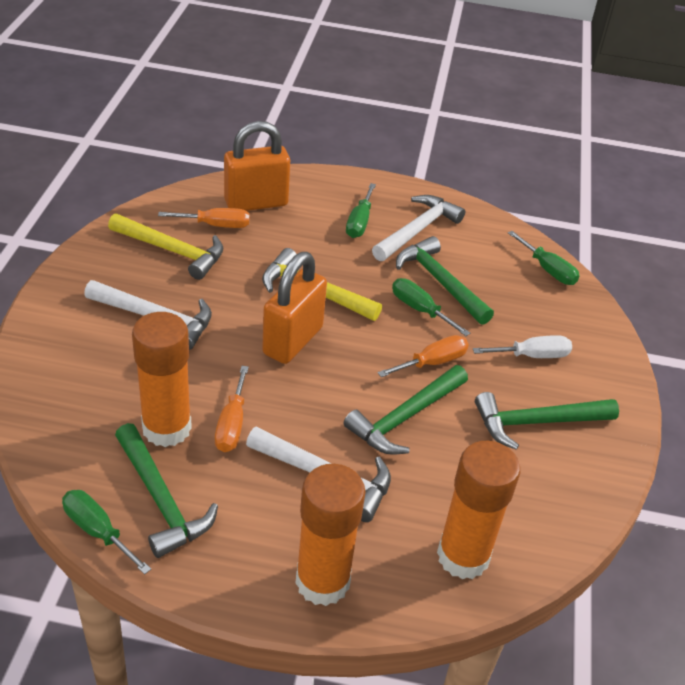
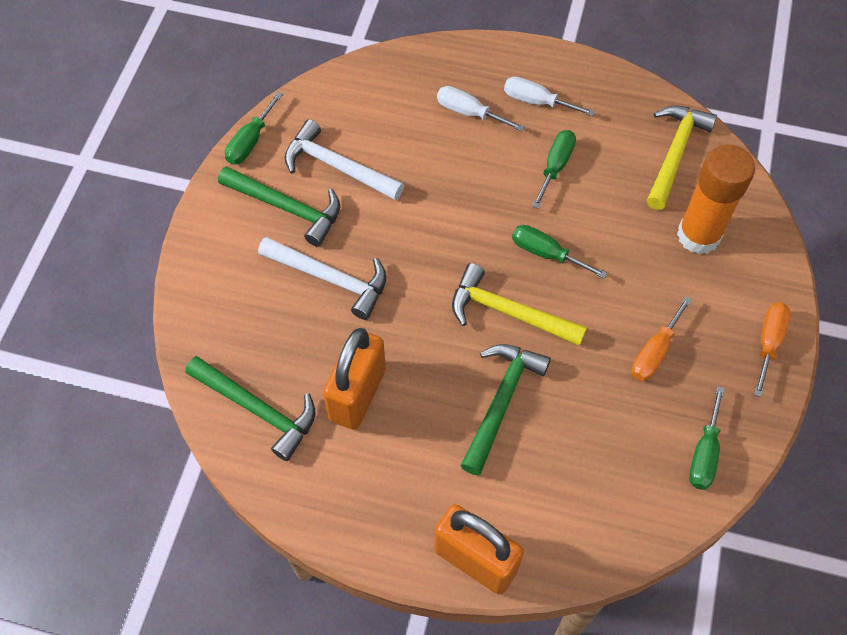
green hammer: [115,423,218,558] [344,365,468,455] [396,236,494,325] [475,392,619,449] = 4 -> [185,356,316,461] [218,166,340,247] [460,344,551,475] = 3
orange glue stick: [132,312,192,447] [295,464,366,606] [437,441,521,579] = 3 -> [677,145,755,254] = 1
orange screwdriver: [158,208,250,228] [215,366,249,452] [378,335,469,377] = 3 -> [632,296,692,381] [754,302,791,397] = 2
white hammer: [84,280,212,350] [246,426,391,522] [372,195,465,261] = 3 -> [258,237,387,320] [285,119,404,201] = 2
white screwdriver: [473,335,572,358] = 1 -> [437,86,525,131] [504,76,595,116] = 2

